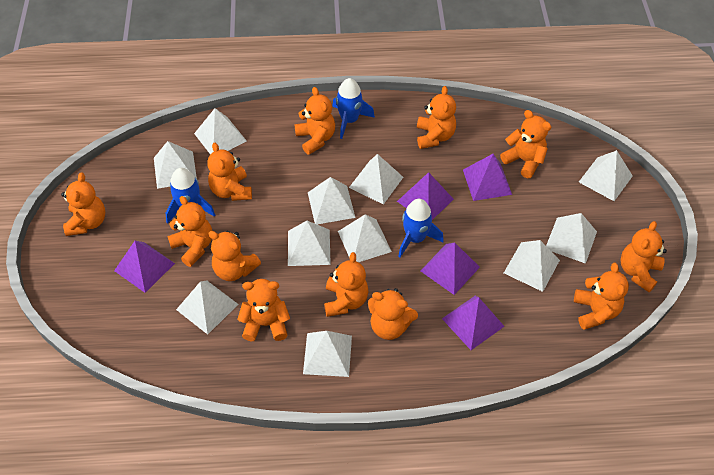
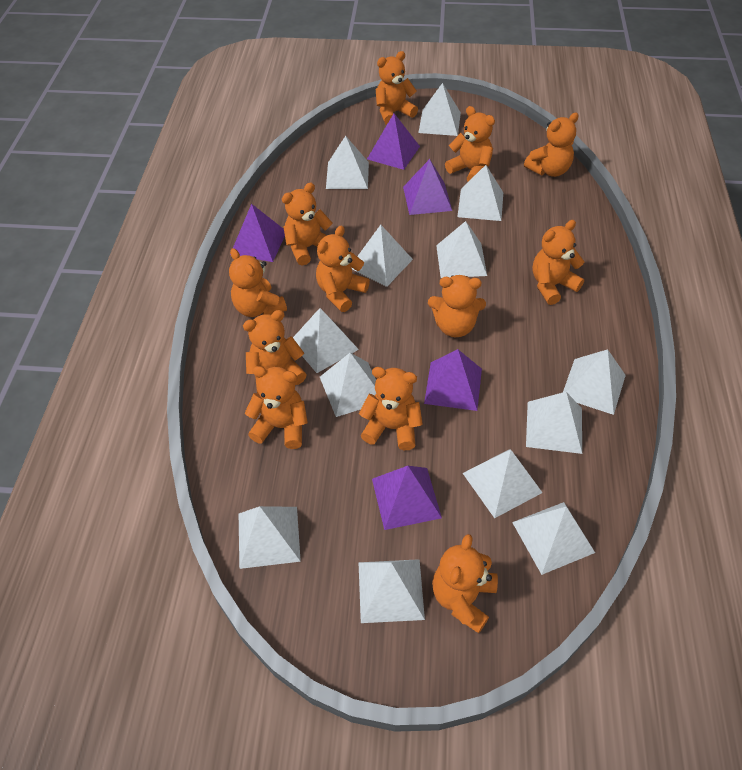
blue rocket: [166,168,215,223] [332,78,375,139] [398,199,444,257] = 3 -> none = 0
white pyramid: [154,141,197,189] [176,281,238,335] [194,108,247,155] [288,221,331,266] [303,331,352,377] [308,177,356,224] [338,214,392,262] [349,154,403,205] [504,240,560,292] [546,213,597,264] [579,150,633,201] = 11 -> [239,506,301,569] [293,308,359,373] [320,353,376,417] [326,136,369,189] [352,225,413,287] [358,559,425,623] [418,83,461,136] [436,221,487,278] [457,165,503,221] [463,449,543,518] [512,502,595,575] [526,392,582,454] [563,349,626,415] = 13

